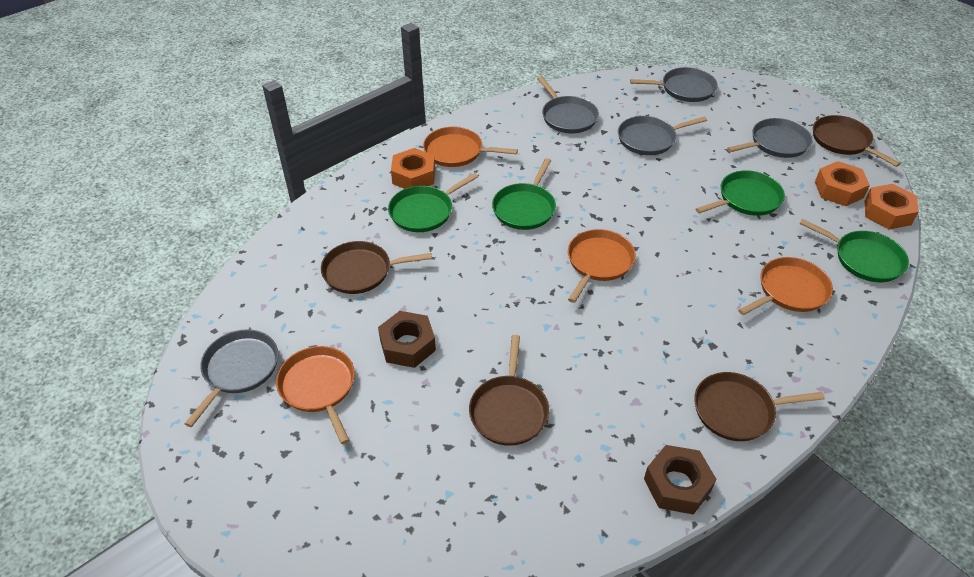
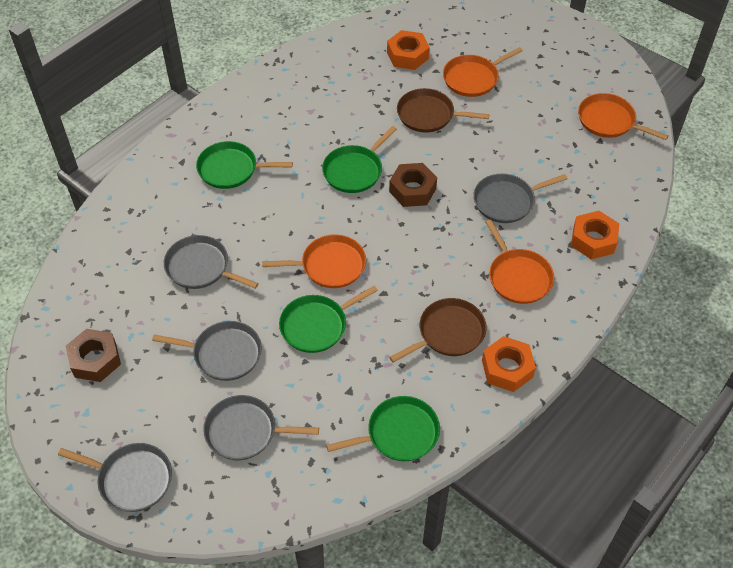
brown pan: [321,241,432,294] [469,335,549,446] [694,372,825,441] [813,115,900,167] = 4 -> [389,298,487,363] [397,88,490,133] = 2

